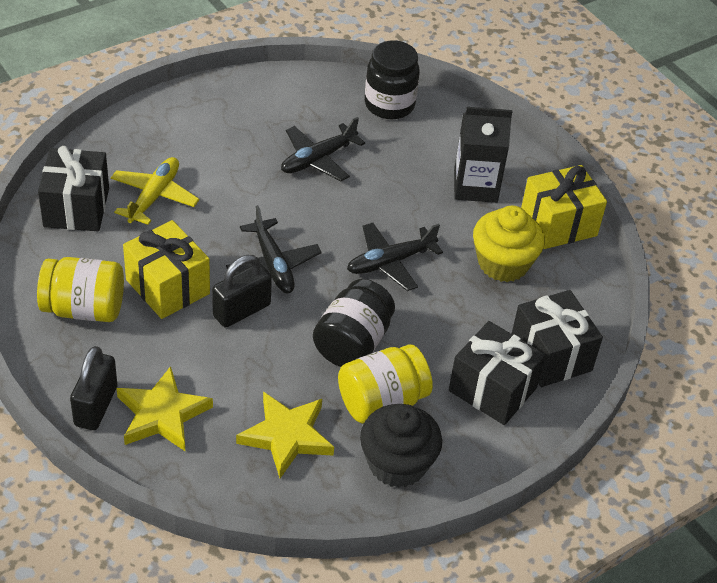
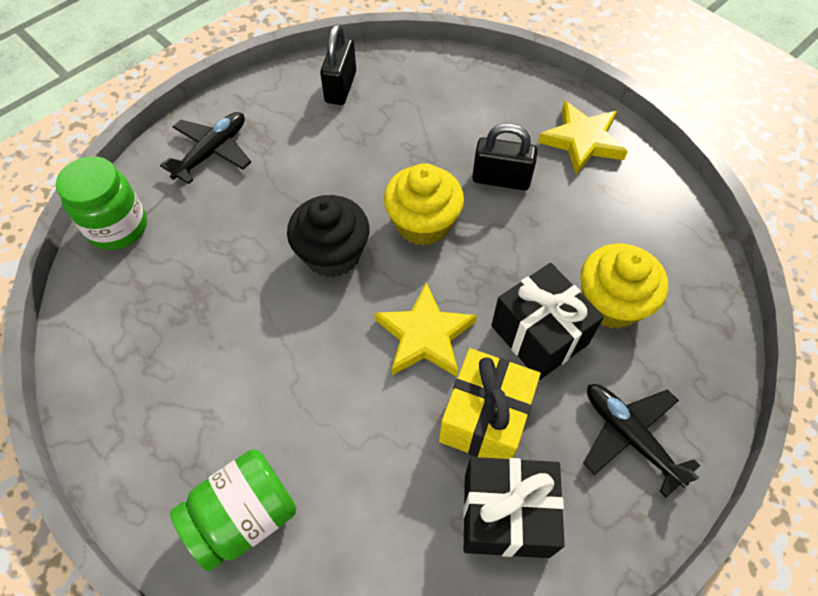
black carton: [454,107,512,203] = 1 -> none = 0
black gift: [38,146,109,231] [449,321,546,425] [512,290,603,387] = 3 -> [463,457,565,558] [491,263,604,380] = 2
black jar: [313,279,395,367] [365,41,420,119] = 2 -> none = 0
black plane: [226,205,322,293] [281,117,365,181] [347,223,443,291] = 3 -> [160,112,251,184] [583,384,700,497] = 2
green jar: none = 0 -> [56,156,147,250] [170,449,296,572] = 2
yellow cupcake: [473,206,545,282] = 1 -> [384,163,464,246] [580,243,668,329] = 2
yellow gift: [123,220,210,319] [521,165,607,249] = 2 -> [439,348,540,459] = 1
yellow jar: [37,257,124,322] [338,344,433,424] = 2 -> none = 0
yellow plane: [111,157,199,225] = 1 -> none = 0

